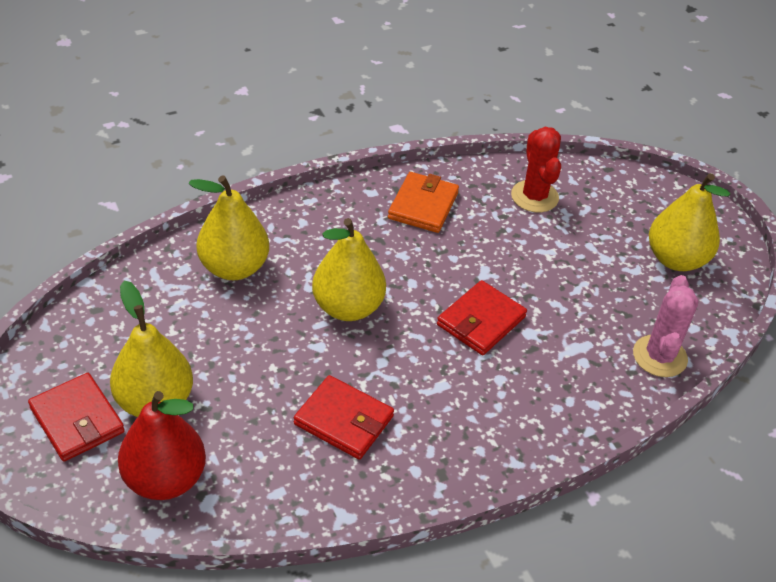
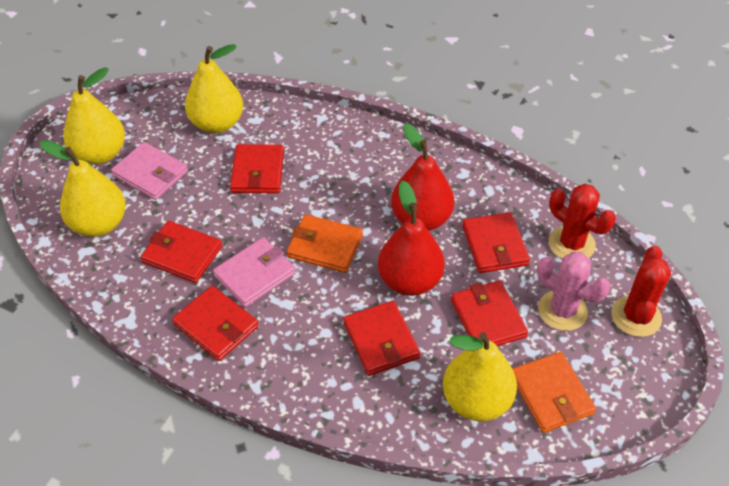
orange wallet: [388,172,459,233] = 1 -> [287,214,363,273] [512,352,596,433] = 2
pink wallet: none = 0 -> [111,142,188,200] [213,237,296,307] = 2
red cactus: [511,127,561,212] = 1 -> [549,184,616,259] [611,246,671,337] = 2
red pear: [118,391,206,500] = 1 -> [378,181,445,296] [391,123,454,231] = 2
red wallet: [28,373,125,462] [294,375,394,460] [437,280,527,355] = 3 -> [141,221,222,283] [172,286,259,361] [230,144,284,193] [344,301,421,376] [451,280,528,346] [462,212,530,273] = 6

